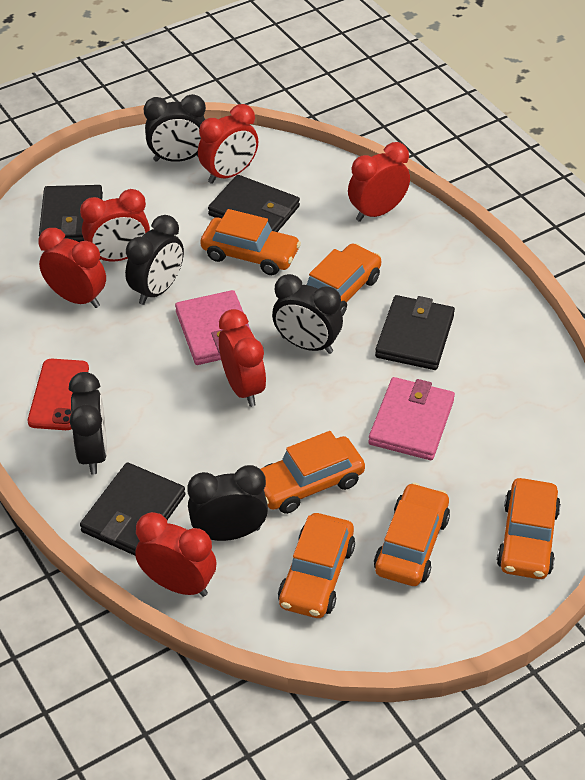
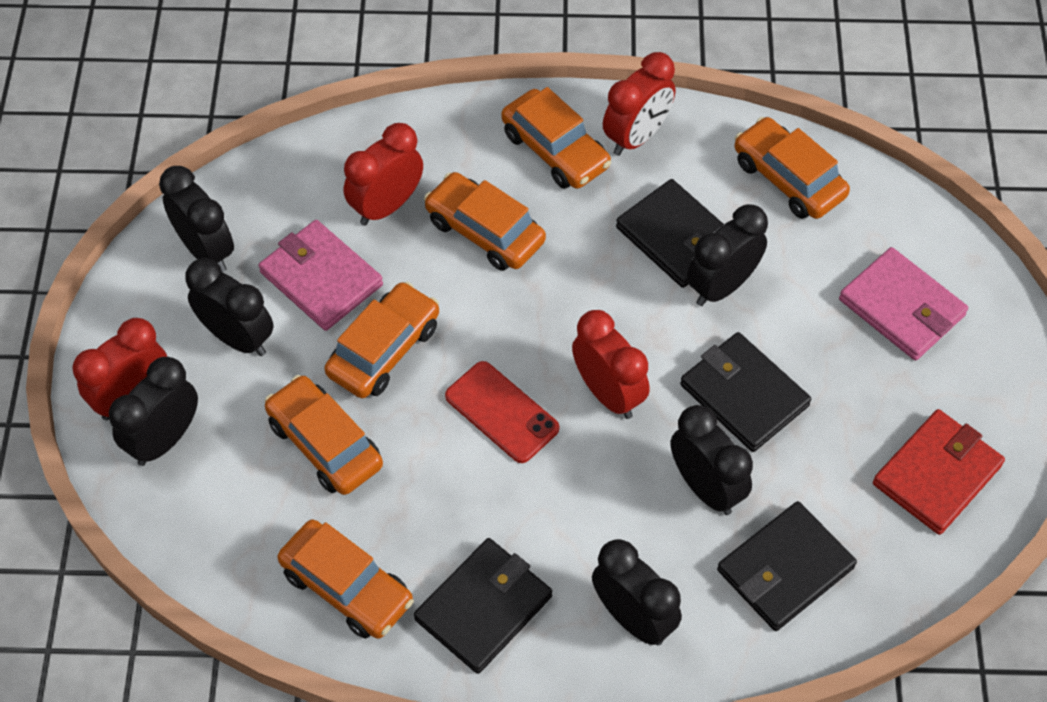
black clock: [69,372,107,475] [125,215,184,305] [144,94,206,162] [188,465,268,541] [272,274,343,354] = 5 -> [109,357,198,466] [159,166,234,272] [185,258,274,356] [592,539,682,645] [670,405,753,515] [687,204,768,306] = 6
red clock: [38,228,106,308] [80,189,150,261] [135,512,217,597] [198,104,258,184] [219,309,266,407] [348,142,410,222] = 6 -> [73,318,167,420] [344,123,423,226] [572,310,650,419] [603,52,676,156] = 4
red wallet: none = 0 -> [873,409,1005,535] = 1

